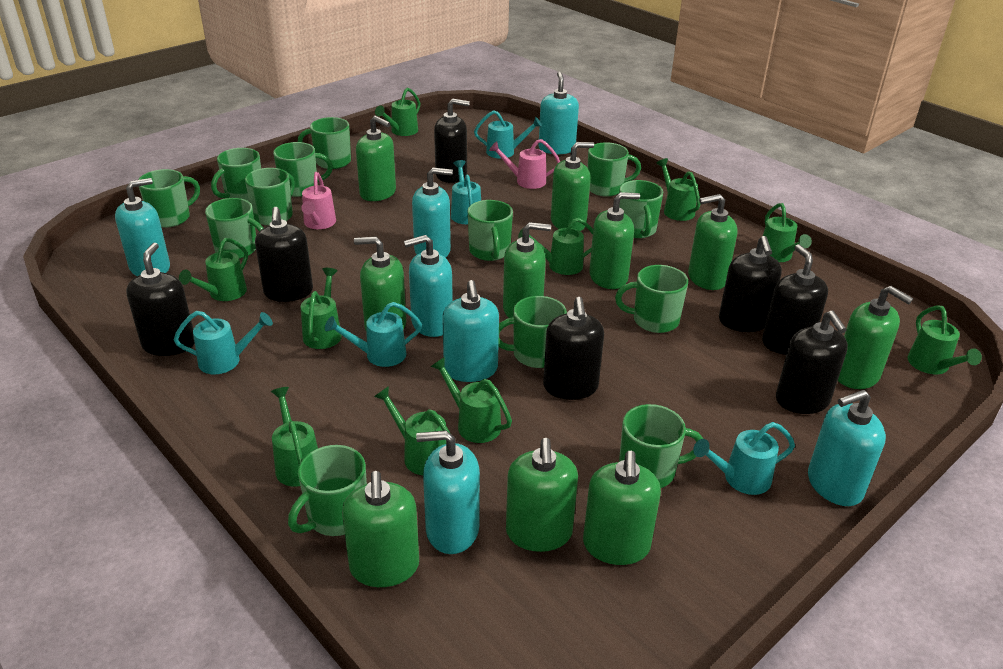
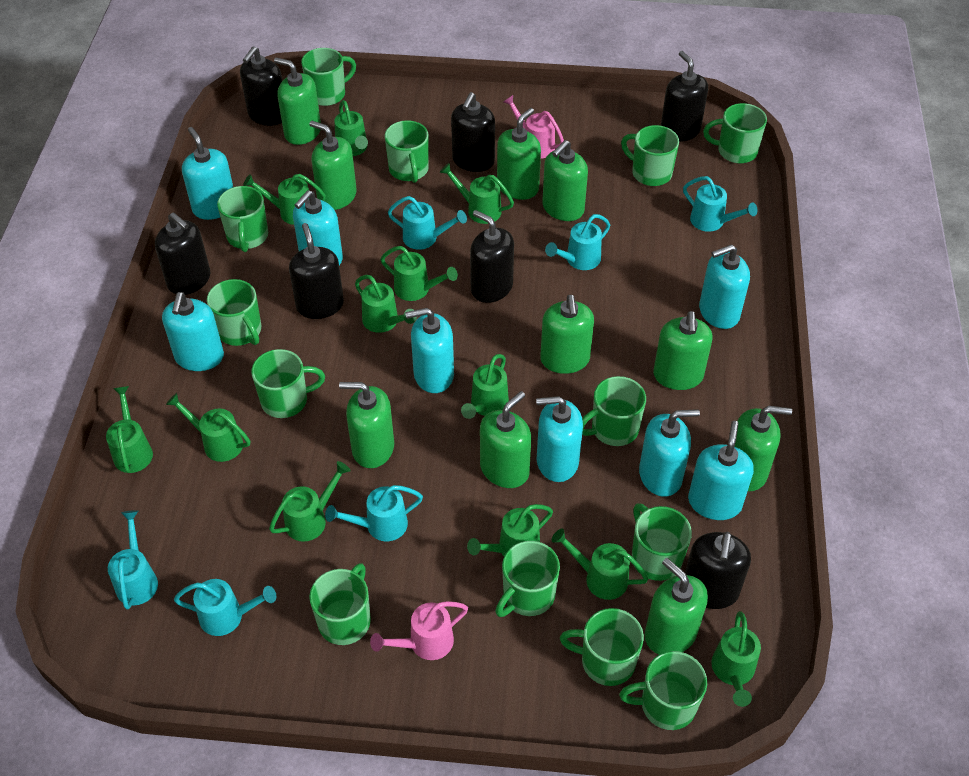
green watering can: [179,238,248,301] [271,387,318,487] [300,268,342,349] [374,386,451,475] [375,88,420,136] [430,357,512,443] [518,218,593,275] [656,158,700,221] [763,203,812,262] [908,305,982,374] = 10 -> [106,386,153,473] [166,393,250,462] [243,174,326,225] [269,461,351,542] [334,100,368,156] [355,275,417,333] [380,246,458,301] [440,163,514,224] [461,354,509,419] [467,504,553,556] [552,529,649,600] [711,611,761,707] = 12
turquoise soap dispenser: [115,178,170,276] [404,235,453,337] [412,167,453,258] [416,430,480,554] [442,280,499,382] [539,71,579,154] [808,390,886,506] = 7 -> [162,292,224,371] [182,127,233,220] [293,190,343,265] [405,308,454,393] [536,396,583,482] [639,409,700,497] [688,421,754,520] [699,244,750,329] = 8
turquoise watering can: [174,311,273,374] [325,302,422,367] [451,160,481,224] [474,110,542,159] [693,422,795,495] = 5 -> [108,510,158,609] [174,579,276,636] [325,485,423,541] [388,196,467,250] [545,214,610,270] [683,176,758,232] = 6

